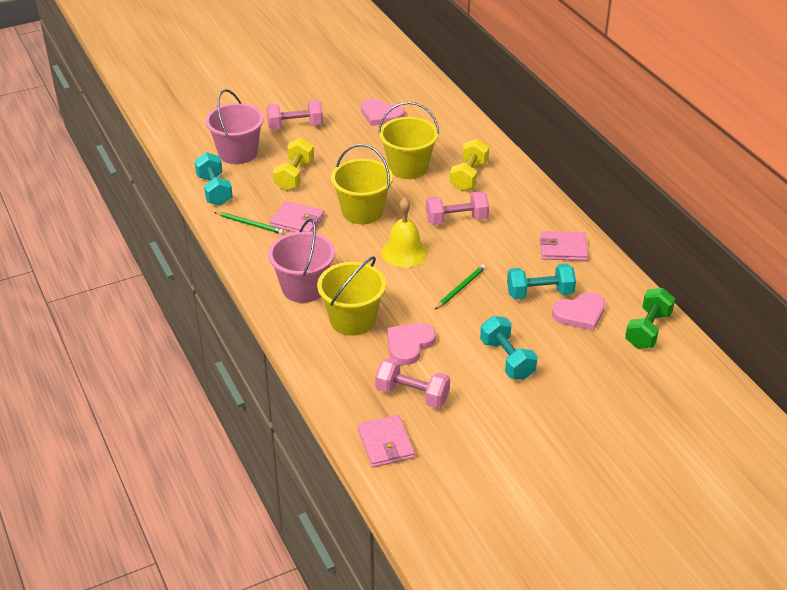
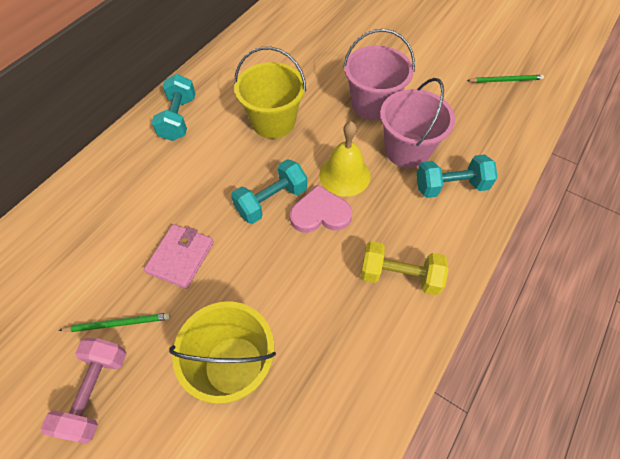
green dumbbell: [625,288,675,349] = 1 -> none = 0
pink dumbbell: [267,100,323,130] [375,358,450,409] [426,191,489,225] = 3 -> [40,338,126,444] = 1
pink heart: [361,98,404,126] [387,323,436,365] [552,292,605,331] = 3 -> [290,185,352,233] = 1
pink wallet: [270,201,325,232] [357,415,415,468] [540,231,588,261] = 3 -> [144,224,214,289] = 1
yellow bucket: [317,256,386,336] [331,144,393,224] [378,102,439,179] = 3 -> [169,301,276,404] [234,46,306,139] = 2
yellow dumbbell: [273,138,314,191] [450,139,489,191] = 2 -> [361,241,449,295] = 1

